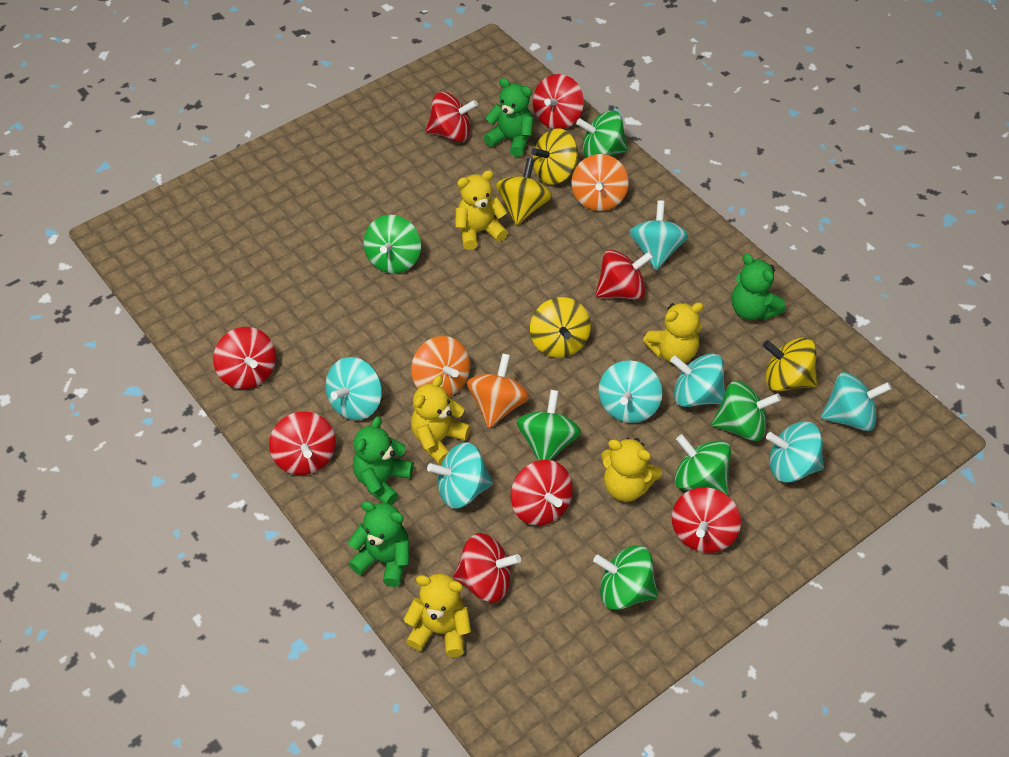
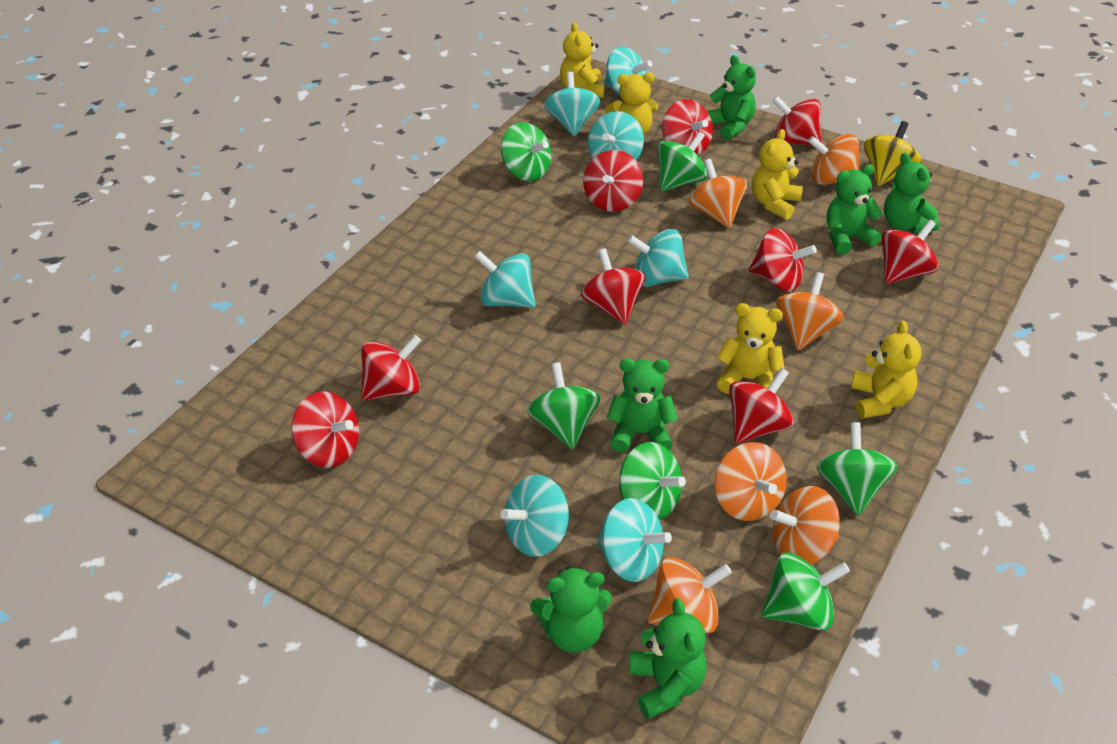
green teddy bear: [348,501,409,587] [353,416,413,505] [484,78,533,157] [732,254,785,321] = 4 -> [530,566,612,653] [607,359,678,453] [630,598,707,719] [707,55,756,140] [827,165,883,255] [884,153,939,233] = 6
orange spinning top: [411,336,470,397] [467,353,529,428] [571,154,629,211] = 3 -> [647,557,732,634] [689,159,748,228] [714,442,787,521] [770,486,840,565] [776,272,844,350] [808,134,860,185] = 6
red spinning top: [213,327,276,389] [269,411,336,475] [426,92,478,142] [453,533,521,603] [511,460,573,526] [533,74,584,129] [596,250,653,300] [672,487,741,553] = 8 -> [291,392,359,468] [361,335,421,401] [581,248,645,325] [583,150,643,212] [662,99,713,155] [729,368,794,443] [749,228,817,292] [772,96,822,146] [881,219,939,284] = 9
yellow spinning top: [496,158,552,225] [530,297,591,358] [531,128,578,185] [763,337,817,391] = 4 -> [864,121,921,186] = 1

